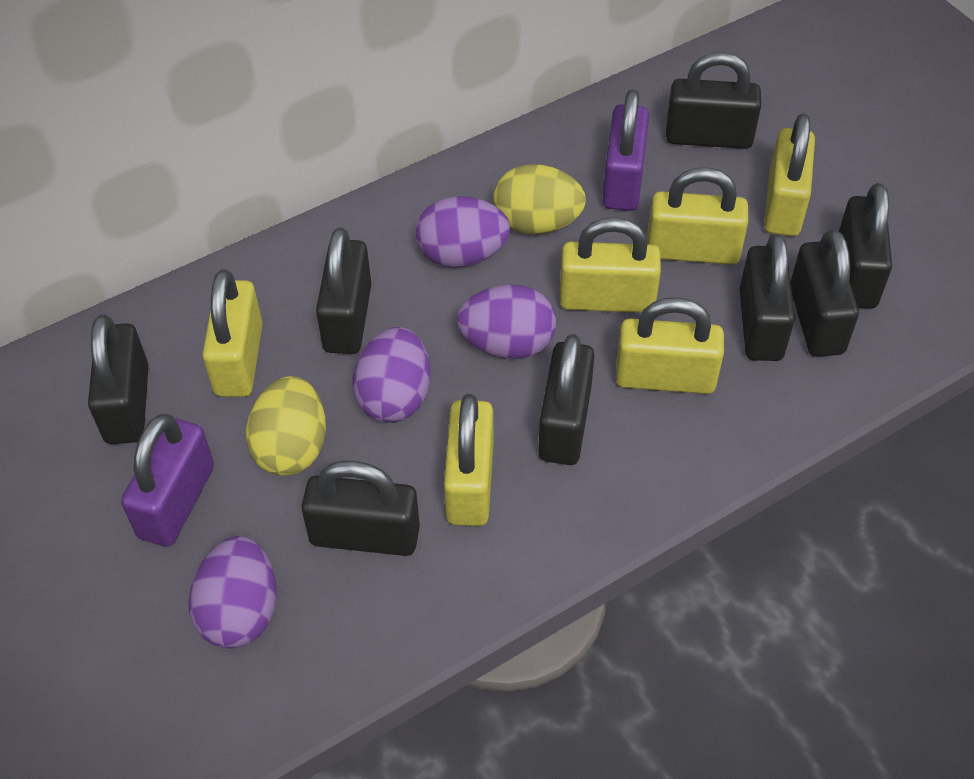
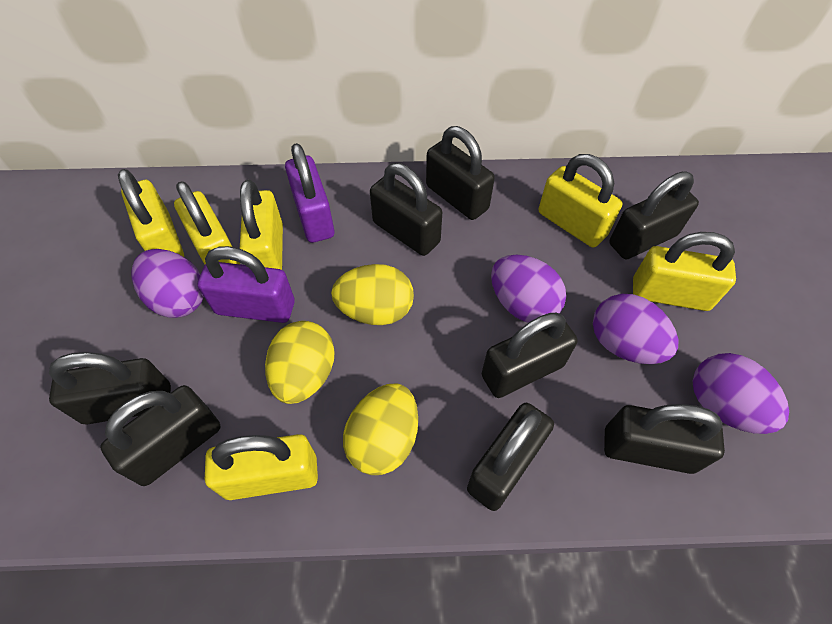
yellow egg: [245,376,326,476] [493,164,586,234] = 2 -> [265,321,335,404] [331,264,414,325] [343,383,418,475] = 3

